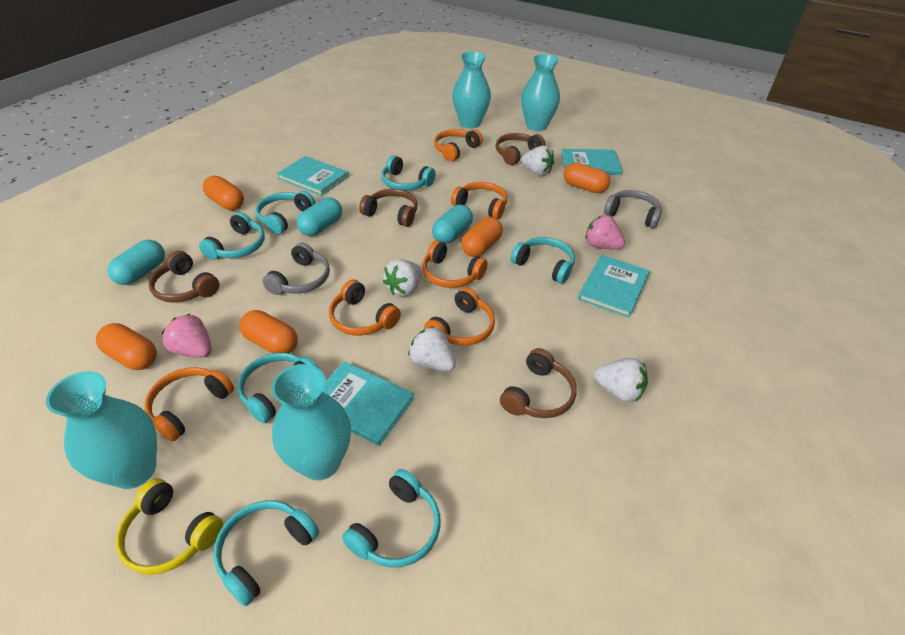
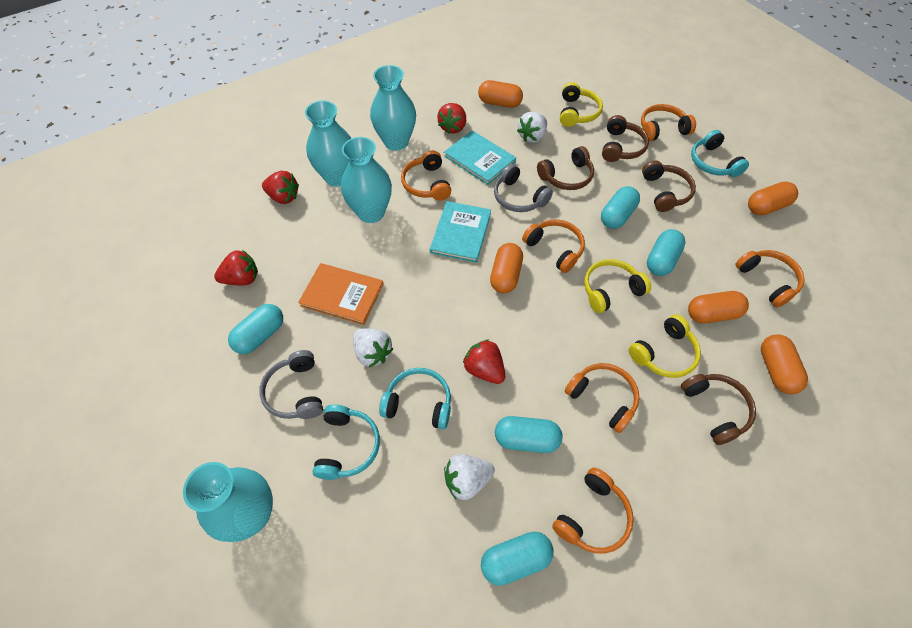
orange book: none = 0 -> [298,263,384,325] = 1
pink strawberry: [161,314,211,358] [585,215,625,249] = 2 -> none = 0
red strawberry: none = 0 -> [214,250,258,285] [262,171,299,204] [437,103,466,134] [463,339,505,384] = 4
turquoise book: [277,156,349,196] [323,361,414,446] [561,149,623,175] [578,255,650,318] = 4 -> [430,201,491,263] [444,130,516,185] = 2
turquoise capsule: [108,240,165,285] [297,198,342,236] [432,205,473,244] = 3 -> [228,304,283,354] [481,532,553,586] [495,416,562,453] [601,186,640,229] [647,229,686,276] = 5
turquoise headphones: [199,212,265,260] [213,500,319,606] [238,353,319,423] [256,191,315,234] [342,469,441,568] [381,155,436,191] [511,237,575,284] = 7 -> [313,405,380,480] [379,368,451,429] [691,130,749,177] = 3
white strawberry: [383,259,422,296] [408,326,456,372] [521,146,554,176] [594,358,648,402] = 4 -> [353,328,393,367] [444,454,495,500] [517,112,547,143] = 3
yellow headphones: [116,478,224,575] = 1 -> [560,82,603,127] [584,259,651,313] [629,315,701,378] = 3

